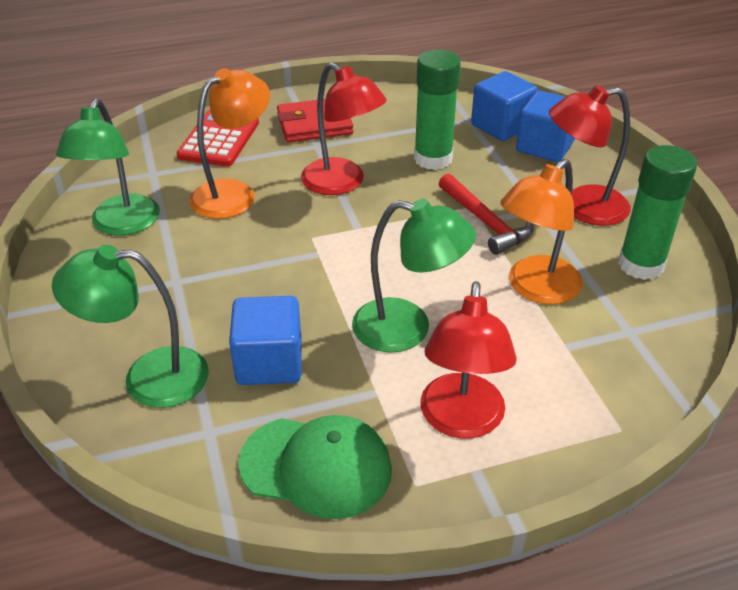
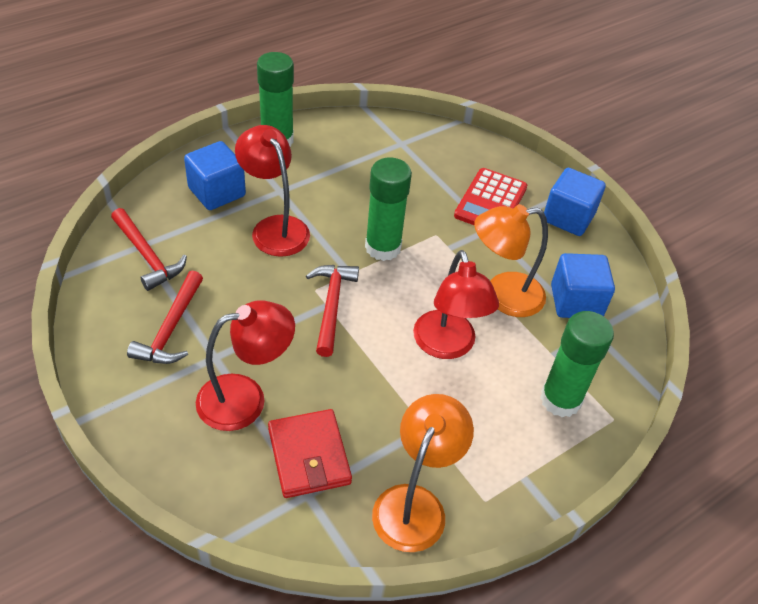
green cap: [238,415,392,519] = 1 -> none = 0
green glue stick: [414,49,461,170] [618,145,697,280] = 2 -> [257,52,294,147] [365,157,412,261] [540,311,614,417] = 3
green lamp: [52,245,209,408] [56,99,160,236] [352,199,476,353] = 3 -> none = 0
red hammer: [438,174,534,255] = 1 -> [111,208,187,291] [127,271,203,364] [306,265,359,357] = 3

